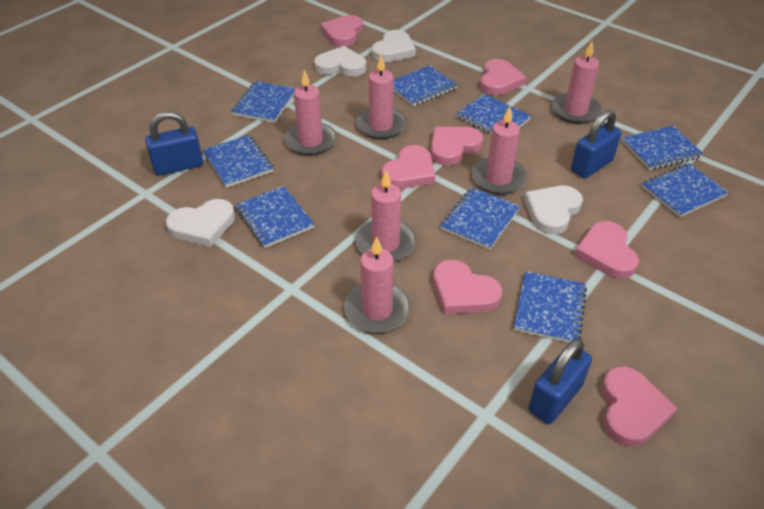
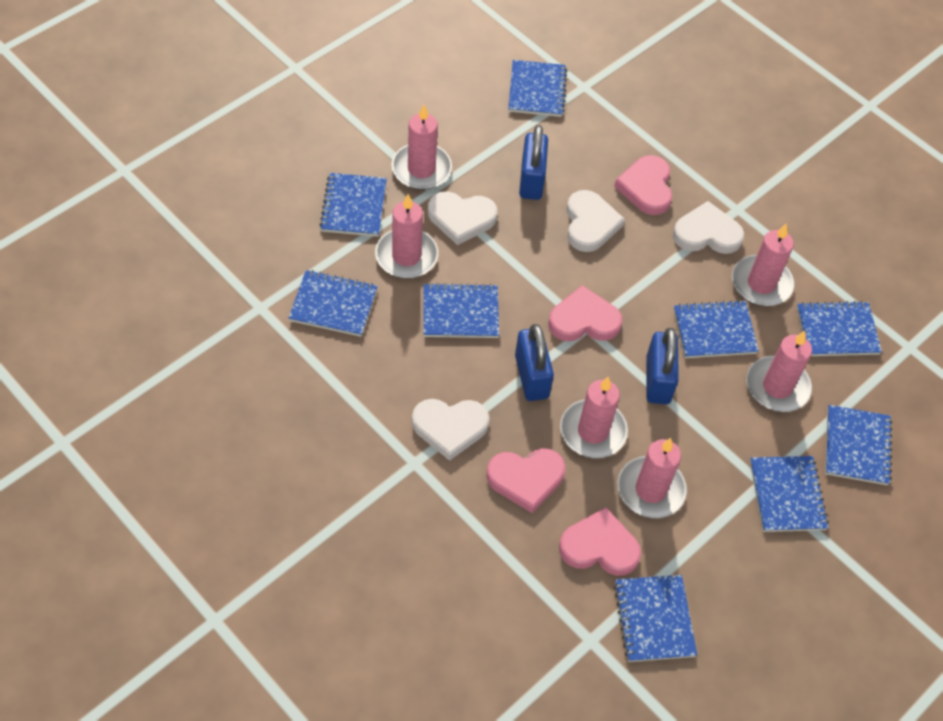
pink heart: [321,15,363,47] [381,145,435,189] [431,127,483,166] [433,260,502,314] [480,59,527,95] [574,221,639,279] [601,366,677,447] = 7 -> [487,448,565,513] [548,285,622,341] [559,507,641,576] [614,155,672,215] = 4

